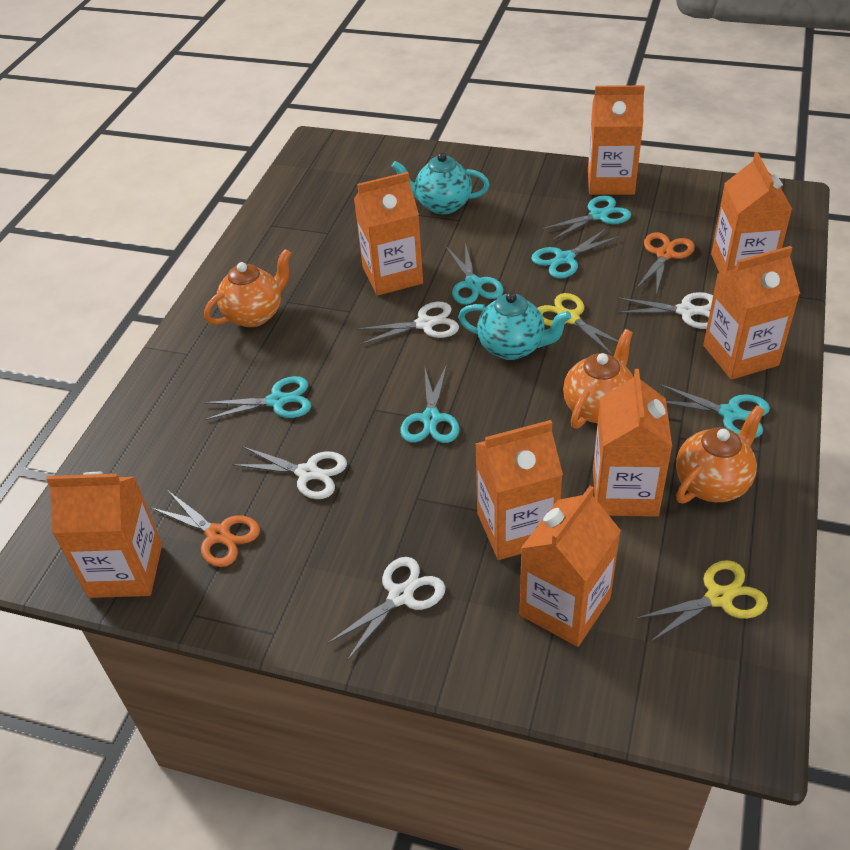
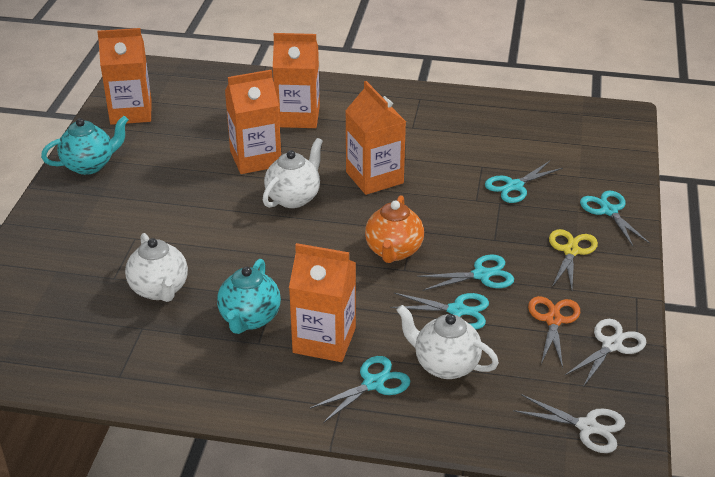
orange carton: [46,472,162,598] [354,172,423,296] [475,420,563,560] [520,486,621,647] [588,85,645,195] [593,369,672,517] [703,246,800,380] [711,152,792,273] = 8 -> [97,28,152,125] [225,70,281,174] [273,33,320,128] [289,243,356,362] [345,81,406,195] = 5
orange scissors: [150,491,260,567] [636,232,695,295] = 2 -> [528,296,580,368] = 1
orange teapot: [204,249,291,327] [563,329,633,429] [676,406,765,504] = 3 -> [365,195,424,263] = 1
turquoise scissors: [203,376,311,420] [400,365,460,443] [446,243,503,305] [531,229,620,278] [542,196,631,240] [659,384,770,438] = 6 -> [309,356,410,423] [390,293,489,329] [417,255,514,291] [485,161,563,203] [580,191,650,246] = 5
white scissors: [232,446,347,499] [327,557,445,661] [356,302,459,344] [616,292,713,329] = 4 -> [513,394,625,453] [565,319,647,387] = 2
white teapot: none = 0 -> [125,233,188,302] [263,138,323,208] [397,305,499,379] = 3
yellow scissors: [537,293,618,356] [635,560,768,642] = 2 -> [549,229,598,290] = 1

